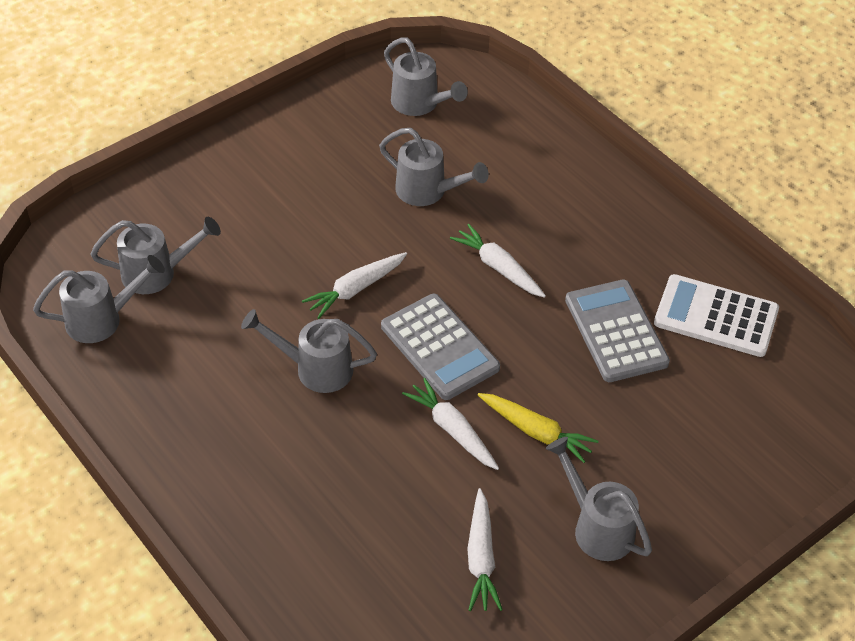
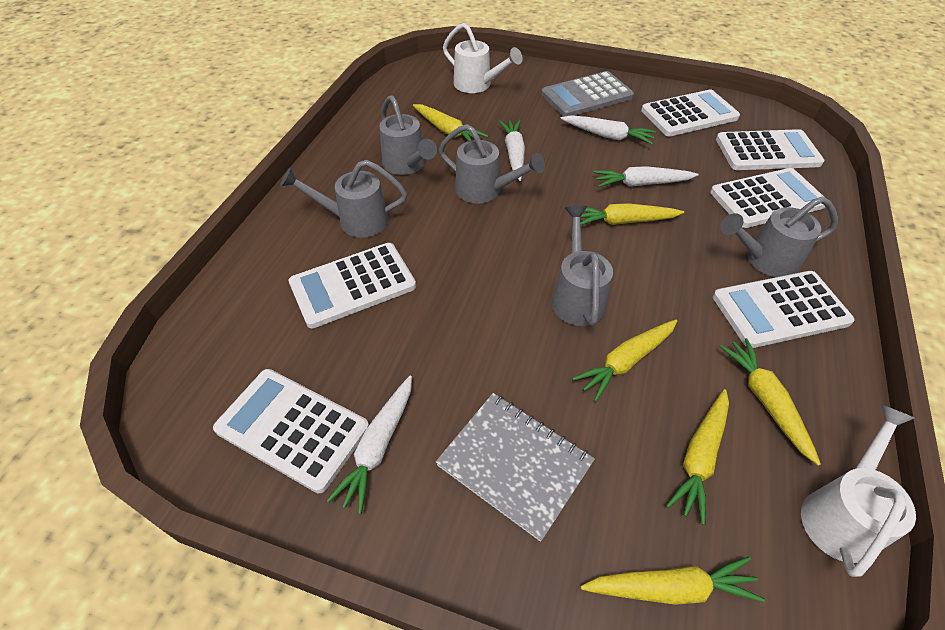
grey calculator: [381,294,500,400] [565,279,670,382] = 2 -> [541,71,634,117] = 1
grey notebook: none = 0 -> [436,393,595,542] = 1
grey watering can: [33,255,165,343] [91,217,221,294] [241,309,377,393] [379,128,489,206] [384,37,468,116] [546,437,652,561] = 6 -> [280,160,407,238] [379,95,437,175] [439,124,545,204] [552,205,613,326] [721,197,838,277] = 5
white calculator: [654,274,779,357] = 1 -> [213,369,369,493] [289,243,416,328] [641,90,740,136] [710,168,825,228] [713,271,855,348] [716,129,825,170] = 6
white watering can: none = 0 -> [443,23,523,93] [801,404,916,577] = 2
yellow carrot: [478,393,598,463] = 1 -> [413,104,488,141] [572,319,677,402] [580,203,684,225] [581,556,765,605] [666,389,729,525] [719,338,821,466] = 6

